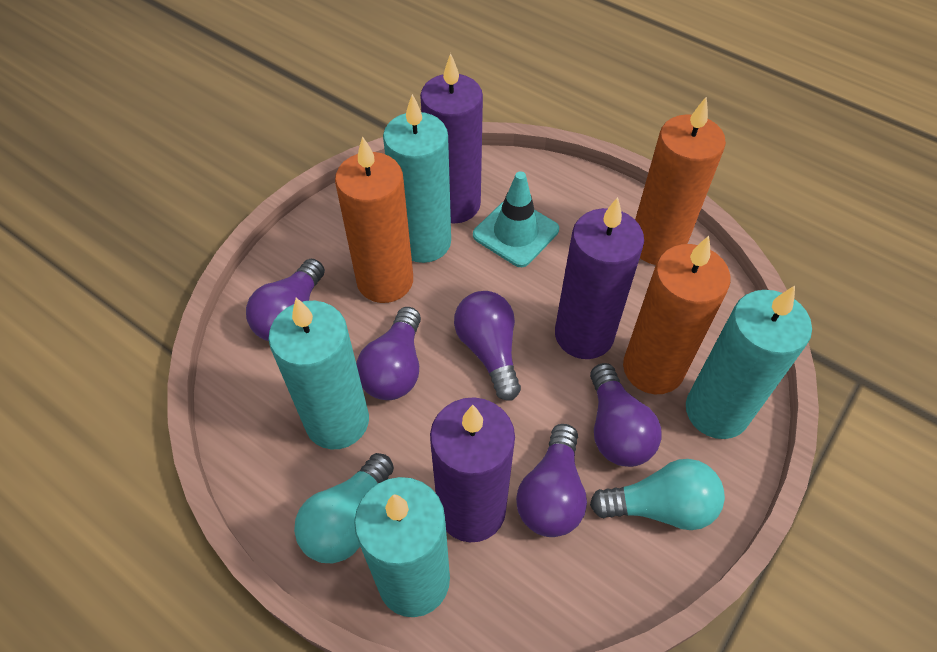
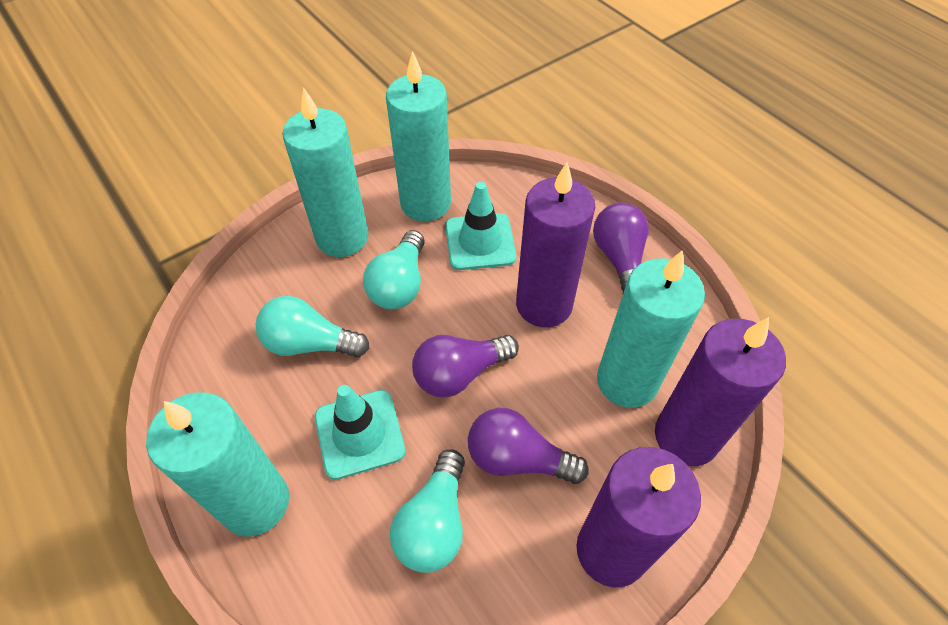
orange candle: [335,136,413,303] [623,236,731,394] [635,96,726,265] = 3 -> none = 0
purple light bulb: [246,259,325,341] [356,307,421,400] [454,291,521,401] [516,424,587,537] [590,363,662,467] = 5 -> [412,335,519,397] [468,408,589,484] [593,203,649,295] = 3
turquoise light bulb: [294,453,394,563] [590,459,725,530] = 2 -> [256,296,369,357] [363,230,425,309] [390,449,465,573] = 3
turquoise traffic cone: [473,171,559,267] = 1 -> [315,385,405,480] [445,182,516,270] = 2

